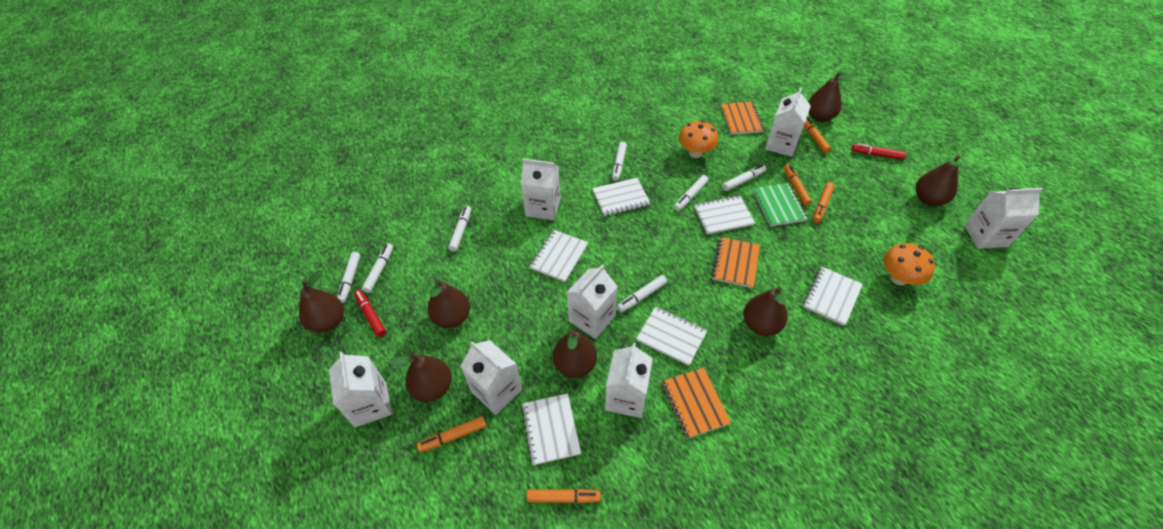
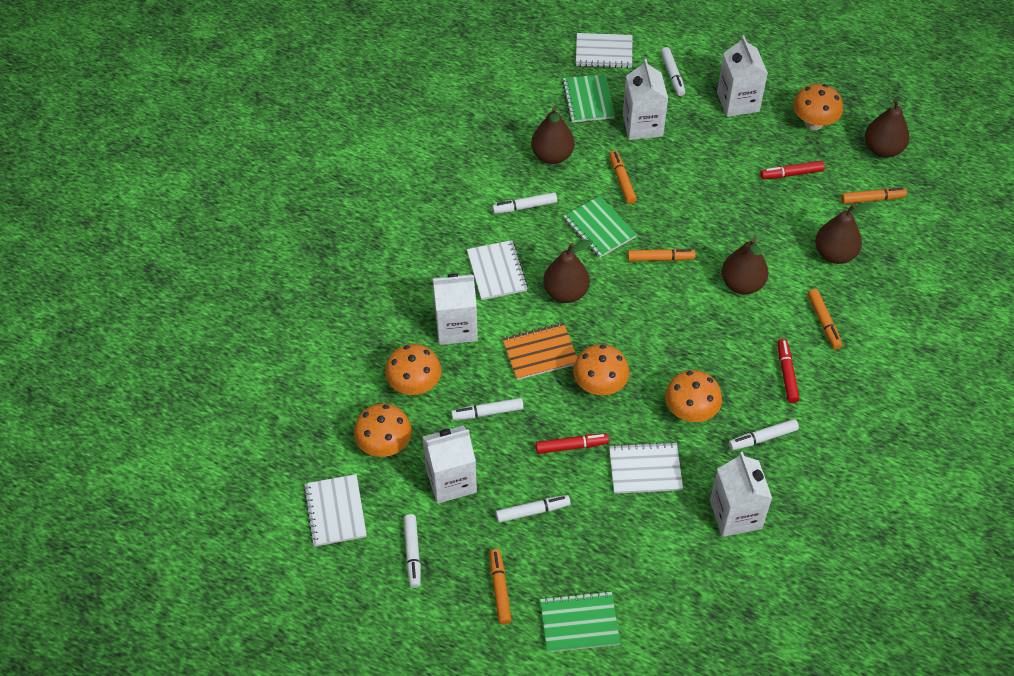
brown pear: [299,270,344,333] [390,353,452,402] [428,280,470,328] [553,330,597,378] [743,287,788,336] [808,72,851,122] [916,155,960,206] = 7 -> [531,107,575,164] [543,239,593,303] [722,238,768,294] [815,202,874,264] [865,98,909,158] = 5
green notebook: [753,183,807,226] = 1 -> [540,591,620,653] [562,74,615,122] [563,196,637,258] = 3
orange mushroom: [679,120,718,158] [884,243,935,285] = 2 -> [354,404,412,457] [385,344,441,395] [573,344,629,395] [665,370,722,422] [793,84,843,130] = 5
orange notebook: [662,368,731,439] [711,237,760,288] [721,102,764,134] = 3 -> [502,323,578,380] = 1
red marker: [354,290,386,337] [852,143,906,160] = 2 -> [535,433,609,454] [760,161,825,179] [778,339,800,403] = 3
white carton: [329,351,392,427] [460,340,522,415] [521,159,561,220] [567,264,618,339] [605,343,653,418] [765,88,811,157] [964,188,1043,249] = 7 -> [423,426,477,504] [433,274,478,345] [623,59,668,140] [710,452,772,537] [717,35,768,117] = 5
white marker: [337,252,360,303] [362,243,393,293] [448,206,471,252] [612,141,627,181] [617,275,667,312] [674,175,708,211] [722,165,766,191] = 7 -> [403,514,421,588] [451,398,523,420] [492,192,557,214] [496,495,571,523] [661,47,685,96] [729,419,799,450] = 6
white notebook: [521,393,581,465] [529,230,588,282] [592,178,650,216] [636,306,707,366] [694,195,755,235] [803,267,863,326] = 6 -> [304,474,367,547] [467,240,528,300] [576,33,632,68] [609,442,683,494] = 4

